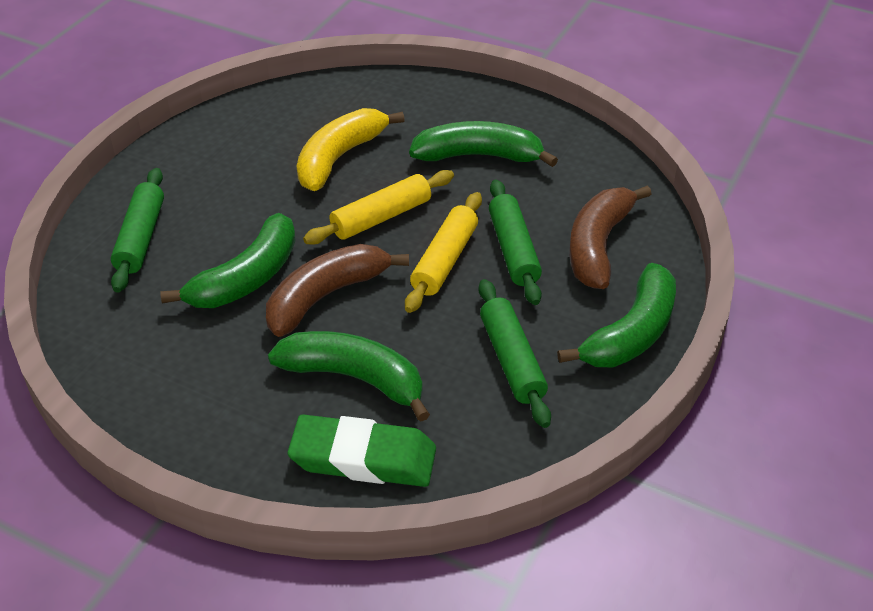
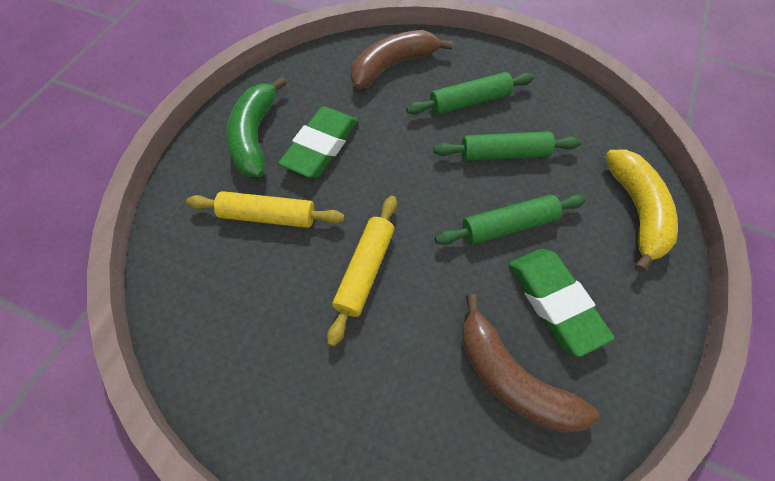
green banana: [161,213,296,308] [268,331,430,422] [409,121,558,167] [557,263,676,367] = 4 -> [226,77,287,177] = 1
green eraser: [288,414,436,487] = 1 -> [278,106,358,178] [509,249,615,357] = 2

